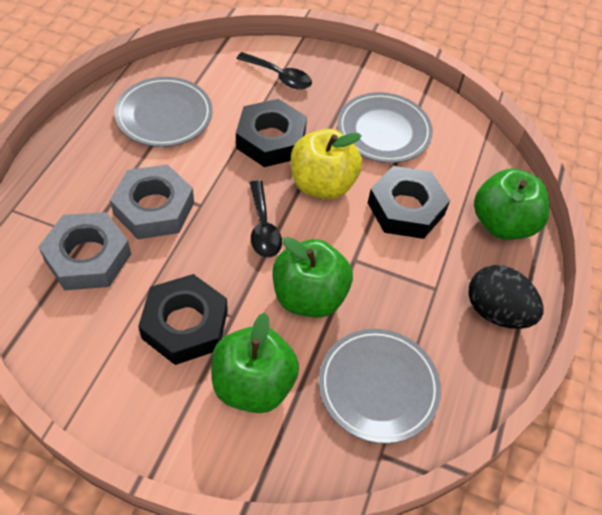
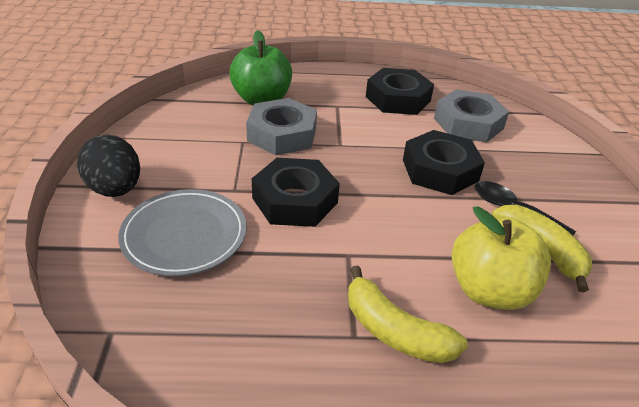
black spoon: [236,52,312,89] [250,180,282,258] = 2 -> [474,181,576,235] = 1
green apple: [211,312,299,413] [273,237,353,318] [474,169,549,240] = 3 -> [229,30,292,105] = 1
grey plate: [115,77,213,147] [319,329,441,444] [337,92,433,163] = 3 -> [118,189,247,276] = 1
yellow banana: none = 0 -> [348,266,468,363] [492,205,592,293] = 2

